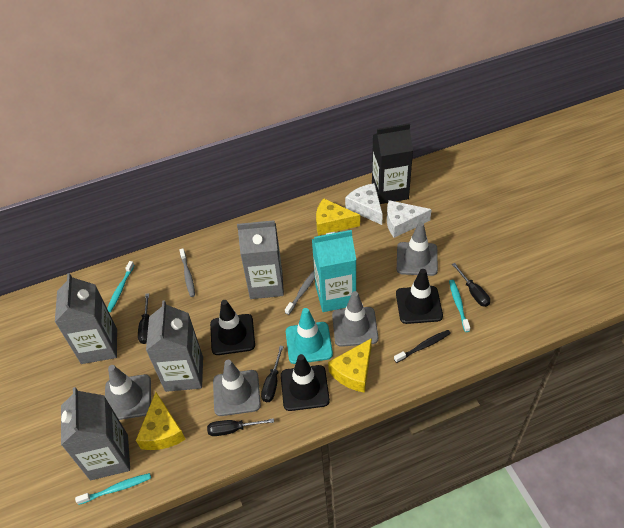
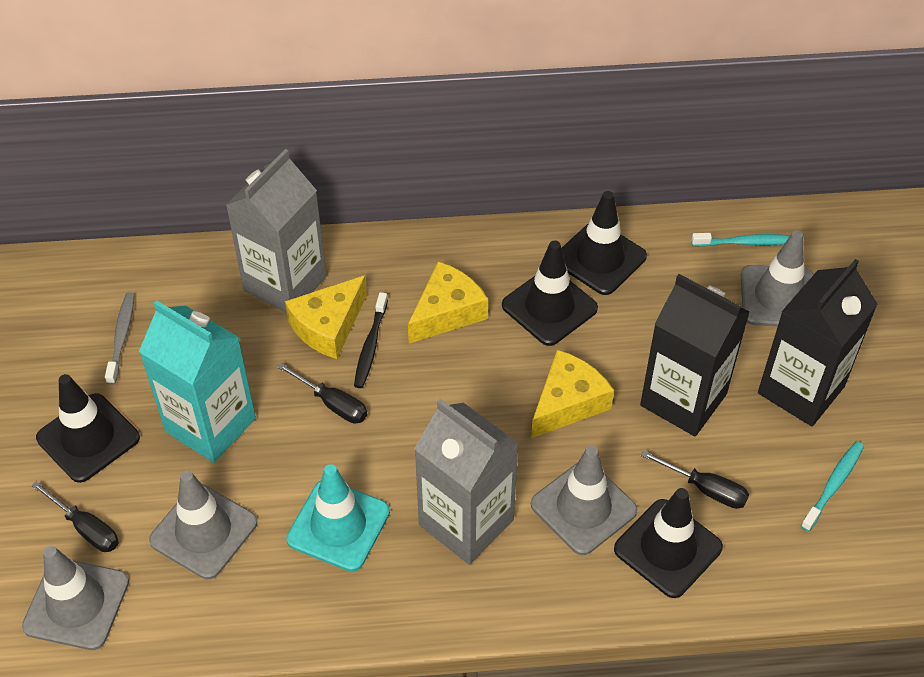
black carton: [372,123,413,204] = 1 -> [640,274,750,436] [758,259,878,426] = 2
black screwdriver: [138,293,149,344] [207,418,274,436] [261,346,284,402] [452,263,490,307] = 4 -> [31,481,119,552] [277,363,367,423] [640,450,749,509] = 3
black traffic cone: [210,300,255,355] [281,354,330,411] [396,269,443,324] = 3 -> [36,374,140,483] [502,240,598,346] [561,191,647,295] [614,488,723,598] = 4
grey carton: [55,273,117,364] [61,387,130,480] [146,300,203,392] [237,220,284,299] = 4 -> [226,149,327,313] [414,399,519,565] = 2
grey toothbrush: [179,248,195,297] [285,271,315,315] = 2 -> [105,292,135,385] = 1
turquoise toothbrush: [75,473,151,505] [107,261,134,312] [449,280,470,332] = 3 -> [692,233,790,247] [801,441,864,532] = 2
white cheese: [345,183,383,225] [387,200,432,238] = 2 -> none = 0

